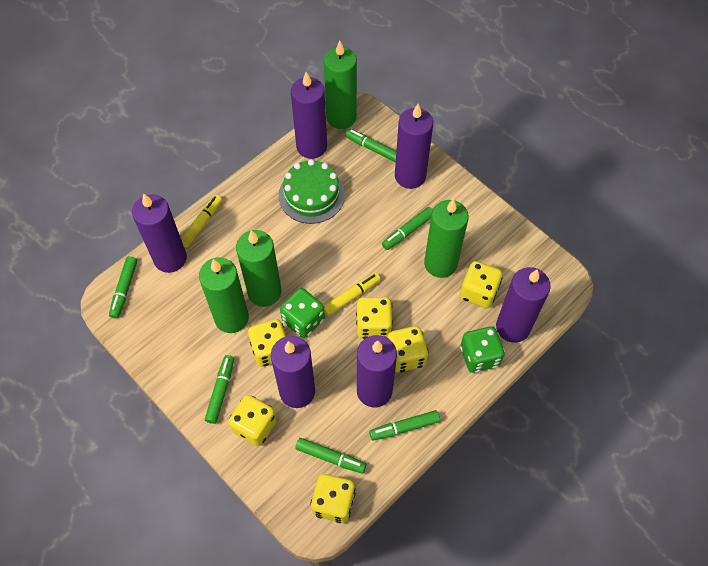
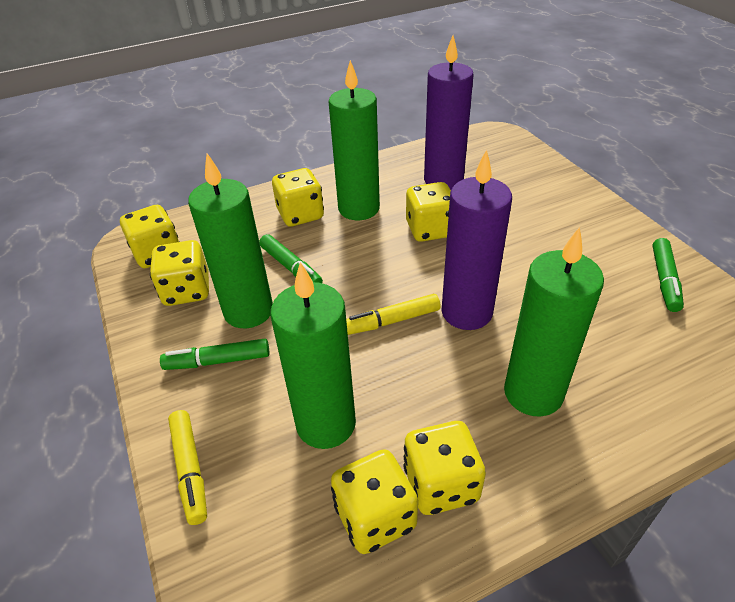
green cake: [279,159,345,224] = 1 -> none = 0
green dice: [280,288,325,338] [460,326,505,373] = 2 -> none = 0
green marker: [109,256,137,319] [205,355,234,424] [295,438,366,474] [345,129,396,162] [369,410,440,441] [382,207,433,250] = 6 -> [160,339,269,370] [259,234,323,283] [653,238,684,312] = 3
purple candle: [132,193,187,273] [271,336,315,408] [291,72,327,159] [357,335,397,407] [395,104,433,189] [496,267,551,343] = 6 -> [424,35,474,190] [442,149,512,330] = 2

